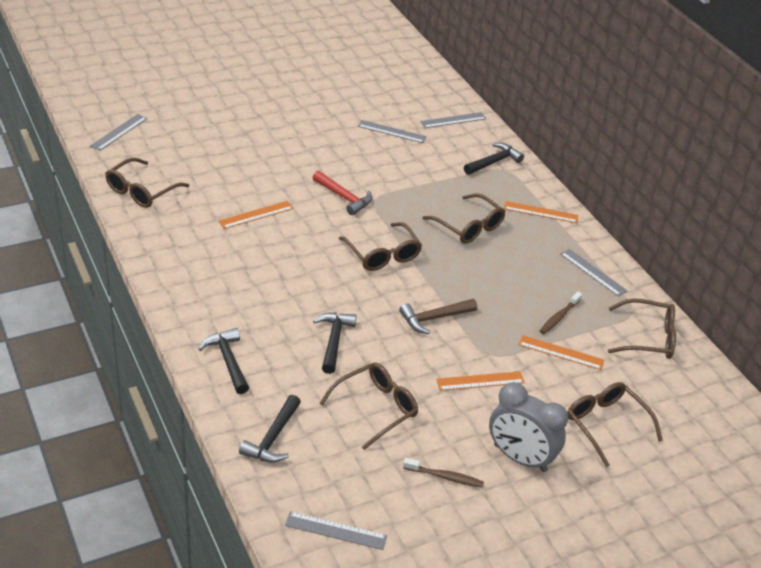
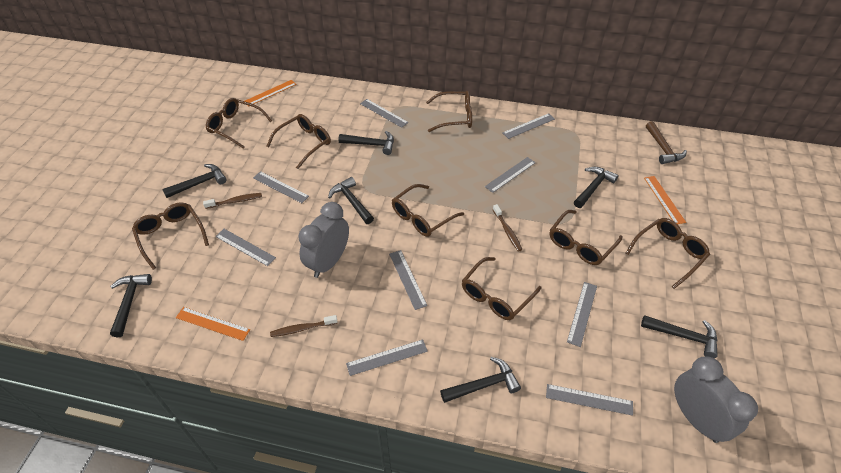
black hammer: [199,328,249,394] [239,395,301,463] [313,312,357,374] [464,143,524,175] = 4 -> [110,274,152,337] [162,164,227,198] [328,177,374,224] [338,131,394,155] [440,357,521,403] [574,167,618,208] [641,315,718,358] = 7
brown glasses: [105,158,189,208] [319,363,418,450] [339,222,422,271] [422,193,505,244] [567,382,663,467] [608,298,676,359] = 6 -> [132,202,209,270] [206,98,272,149] [267,114,331,169] [392,184,464,237] [426,91,472,132] [462,257,541,320] [550,210,623,265] [625,218,710,289] = 8
brown toothbrush: [403,458,484,488] [540,292,582,334] = 2 -> [203,193,262,209] [270,315,338,337] [493,204,523,252] = 3
grey clock: [489,382,568,472] = 1 -> [298,202,349,278] [674,356,758,443] = 2
grey ruler: [90,114,147,151] [285,511,387,550] [358,120,427,143] [420,112,486,128] [560,249,628,297] = 5 -> [215,229,276,266] [253,171,309,203] [346,339,428,376] [360,99,409,128] [389,250,427,310] [485,157,536,193] [502,113,555,139] [546,384,633,416] [567,282,597,347] = 9
orange ruler: [219,201,293,229] [436,371,525,391] [504,201,578,223] [519,335,604,370] = 4 -> [176,307,250,341] [245,80,296,106] [644,176,686,224] = 3
red hammer: [313,171,372,215] = 1 -> none = 0

